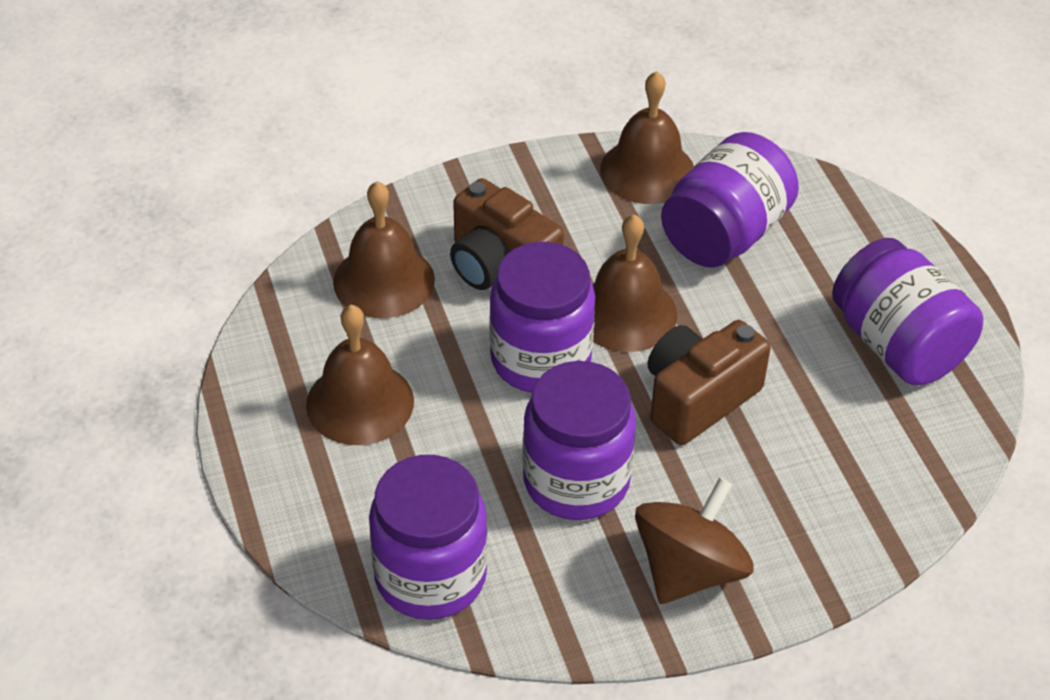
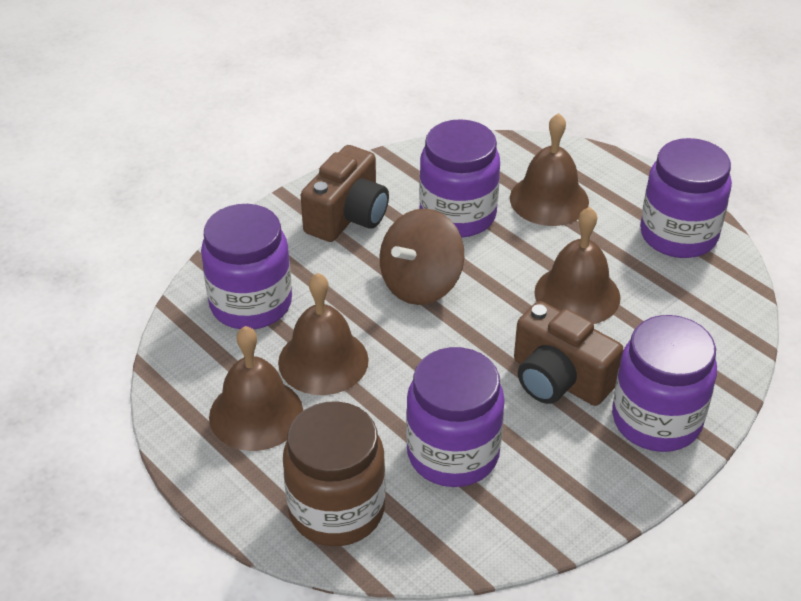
brown jar: none = 0 -> [283,401,385,546] = 1

